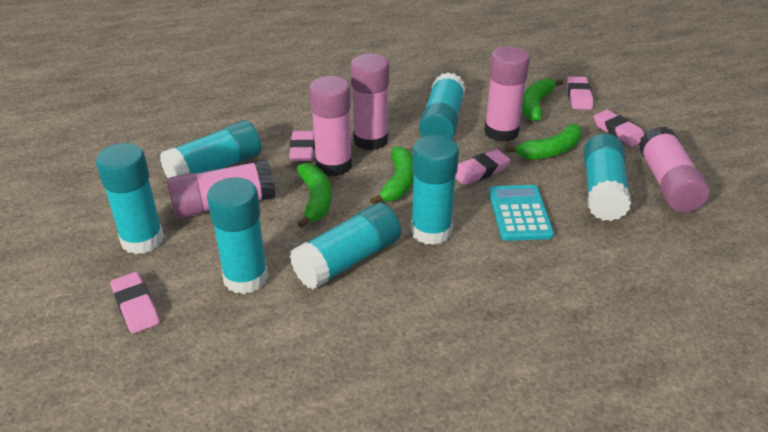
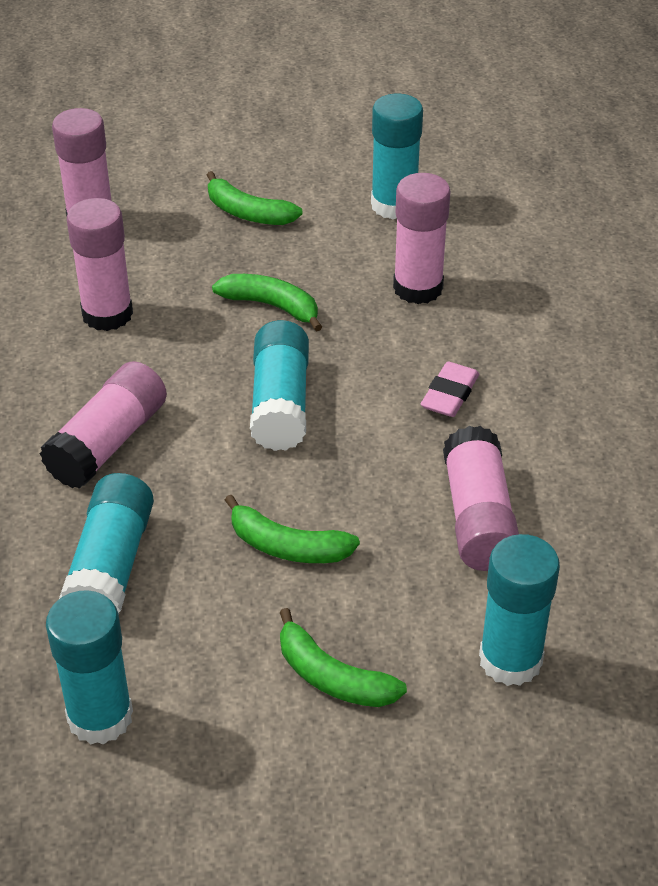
pink eraser: [110,272,160,334] [289,131,315,161] [455,150,510,185] [567,76,593,110] [594,110,644,147] = 5 -> [421,362,479,417] = 1
turquoise calculator: [489,185,554,241] = 1 -> none = 0
turquoise glue stick: [96,143,164,254] [160,120,261,178] [207,178,268,294] [290,203,401,290] [411,135,459,245] [419,72,466,139] [584,134,631,221] = 7 -> [46,590,133,745] [59,473,154,614] [250,320,309,451] [371,94,423,220] [479,534,560,686] = 5

